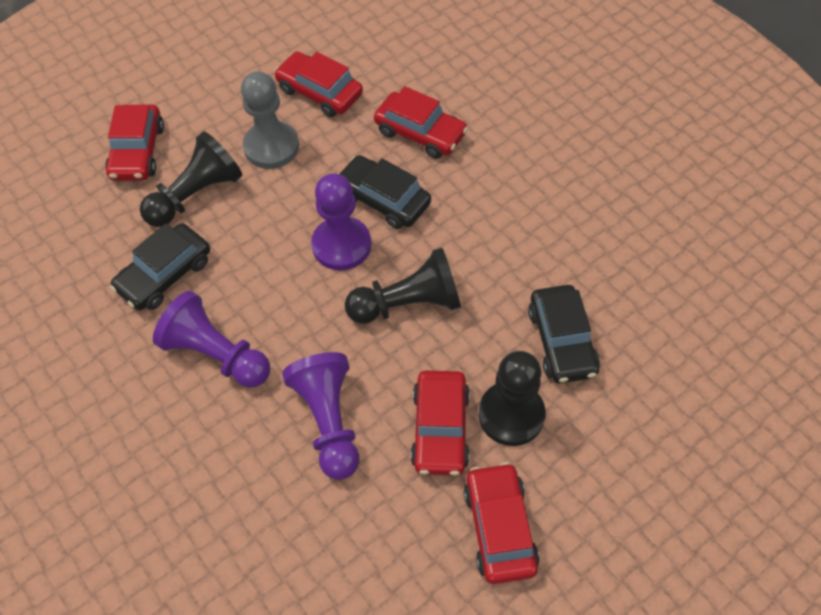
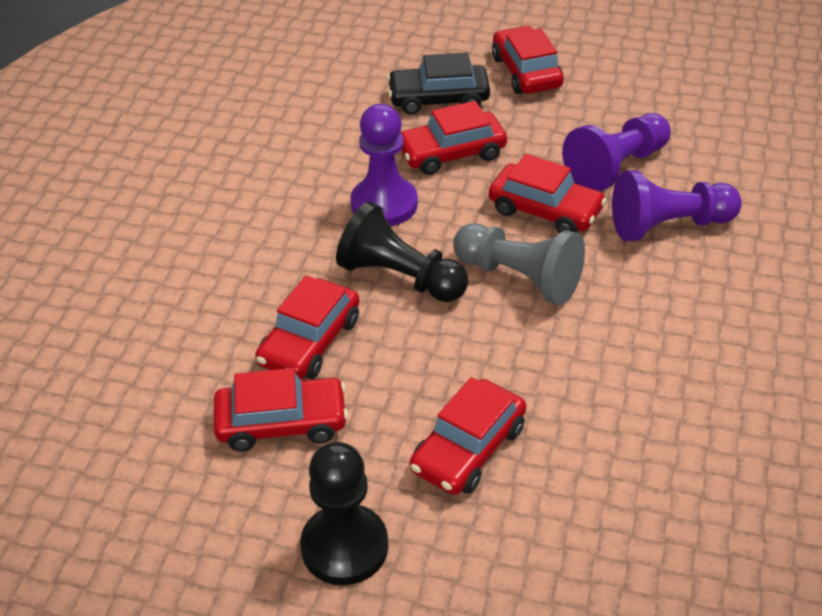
black car: [110,223,210,310] [337,155,431,229] [528,285,600,383] = 3 -> [387,52,490,115] = 1
black pawn: [140,131,242,227] [345,248,461,324] [478,351,546,446] = 3 -> [300,442,388,585] [336,201,468,302] = 2
red car: [105,105,164,181] [274,51,363,117] [374,86,468,159] [411,371,470,476] [463,462,540,584] = 5 -> [214,368,348,451] [255,275,360,380] [401,101,507,175] [410,377,526,495] [489,154,607,233] [492,26,564,94] = 6

